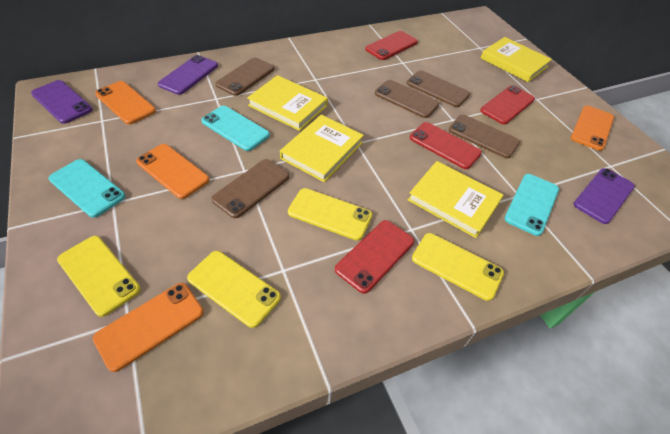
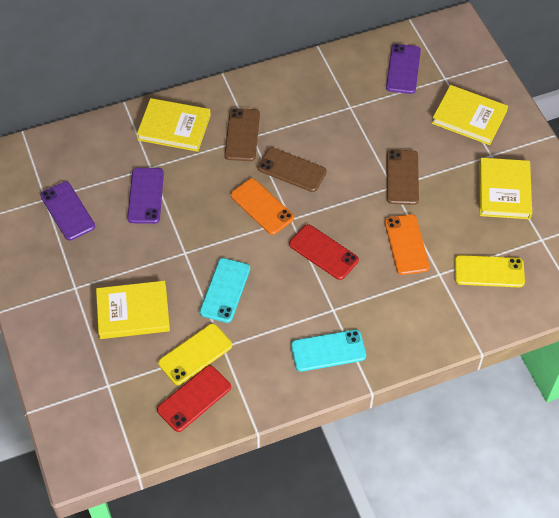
brown phone: [212,159,289,218] [215,57,275,96] [375,80,440,118] [407,70,470,107] [449,114,520,158] = 5 -> [224,108,260,161] [258,147,327,192] [387,150,419,205] = 3
orange phone: [93,283,204,372] [95,81,156,124] [136,144,209,199] [571,106,614,151] = 4 -> [231,178,294,235] [385,214,430,275] = 2
red phone: [335,220,414,294] [365,31,418,60] [410,122,482,169] [480,85,535,124] = 4 -> [157,365,231,432] [289,224,359,280] = 2
turquoise phone: [49,159,125,218] [201,106,270,151] [504,174,559,236] = 3 -> [200,258,250,323] [291,330,366,372] = 2
yellow phone: [57,236,141,317] [187,251,281,328] [288,188,372,241] [412,233,504,301] = 4 -> [158,324,232,385] [454,255,525,288] = 2

